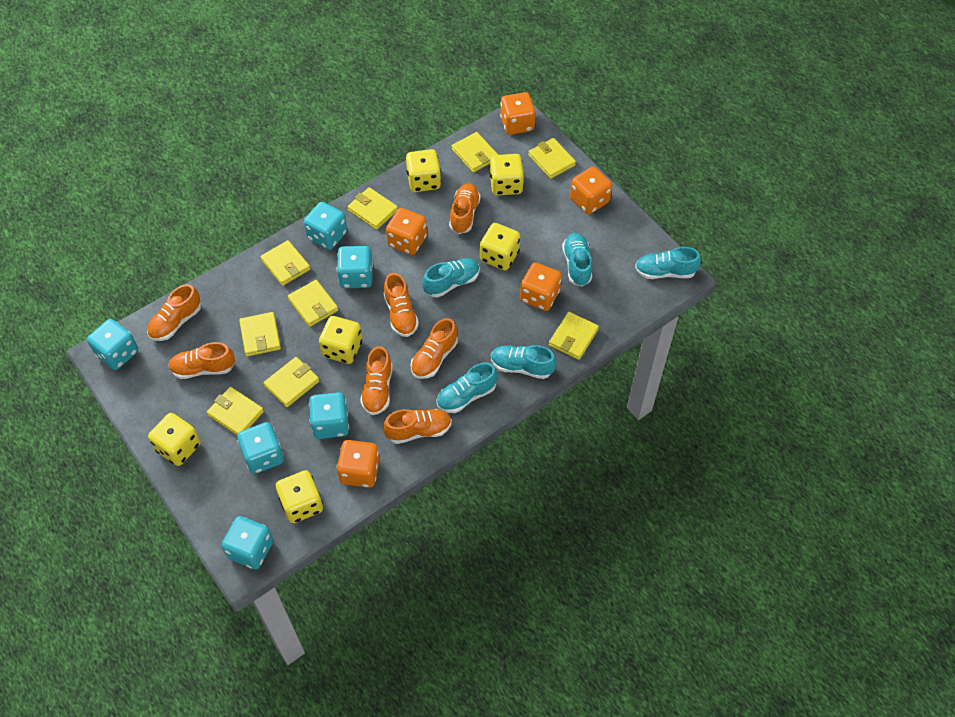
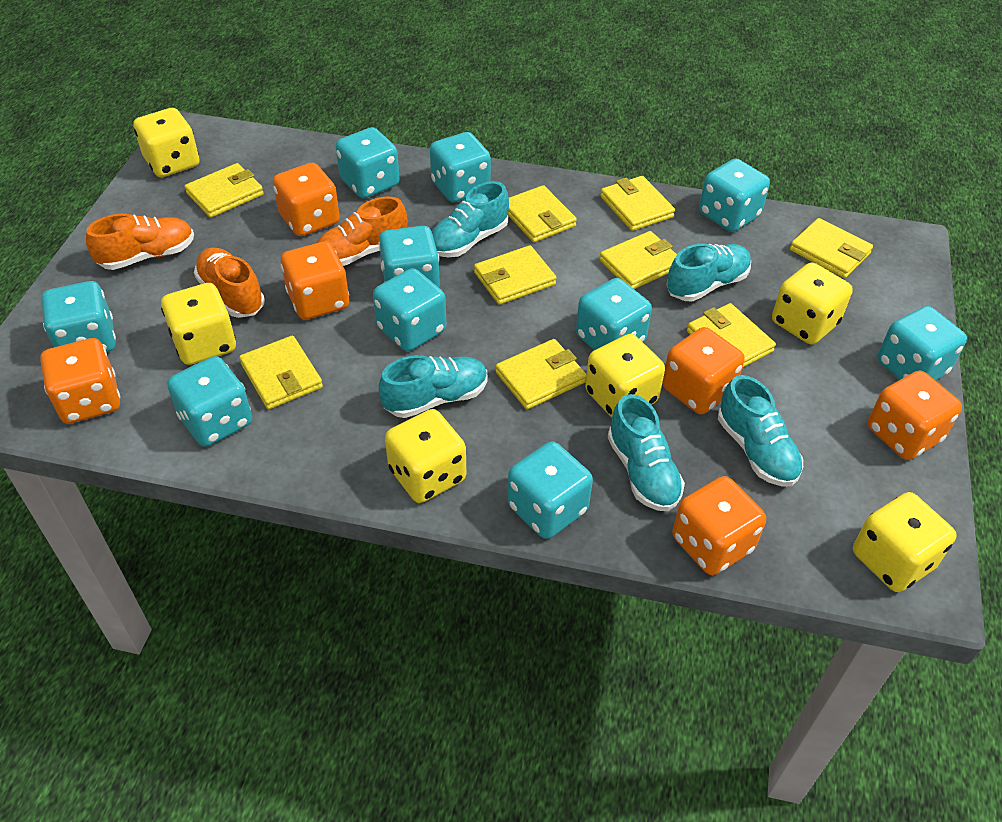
orange dice: [337,440,380,488] [386,208,427,255] [500,92,535,135] [520,262,562,311] [570,167,612,214] = 5 -> [40,338,120,424] [273,163,340,236] [281,241,349,320] [662,327,745,415] [672,476,766,575] [868,371,962,460] = 6
orange shoe: [147,284,201,341] [168,342,235,379] [360,346,393,415] [383,273,419,337] [383,409,452,444] [410,318,458,379] [449,183,481,234] = 7 -> [86,214,194,270] [194,248,265,318] [316,197,407,266] = 3
turquoise dice: [87,319,138,370] [221,516,273,569] [237,422,284,474] [304,202,347,250] [309,392,349,439] [337,246,373,288] = 6 -> [41,281,116,353] [167,356,252,447] [335,127,400,198] [373,268,446,351] [378,226,440,287] [430,132,491,202] [507,441,593,539] [576,278,652,350] [699,159,770,232] [877,306,967,380] = 10

